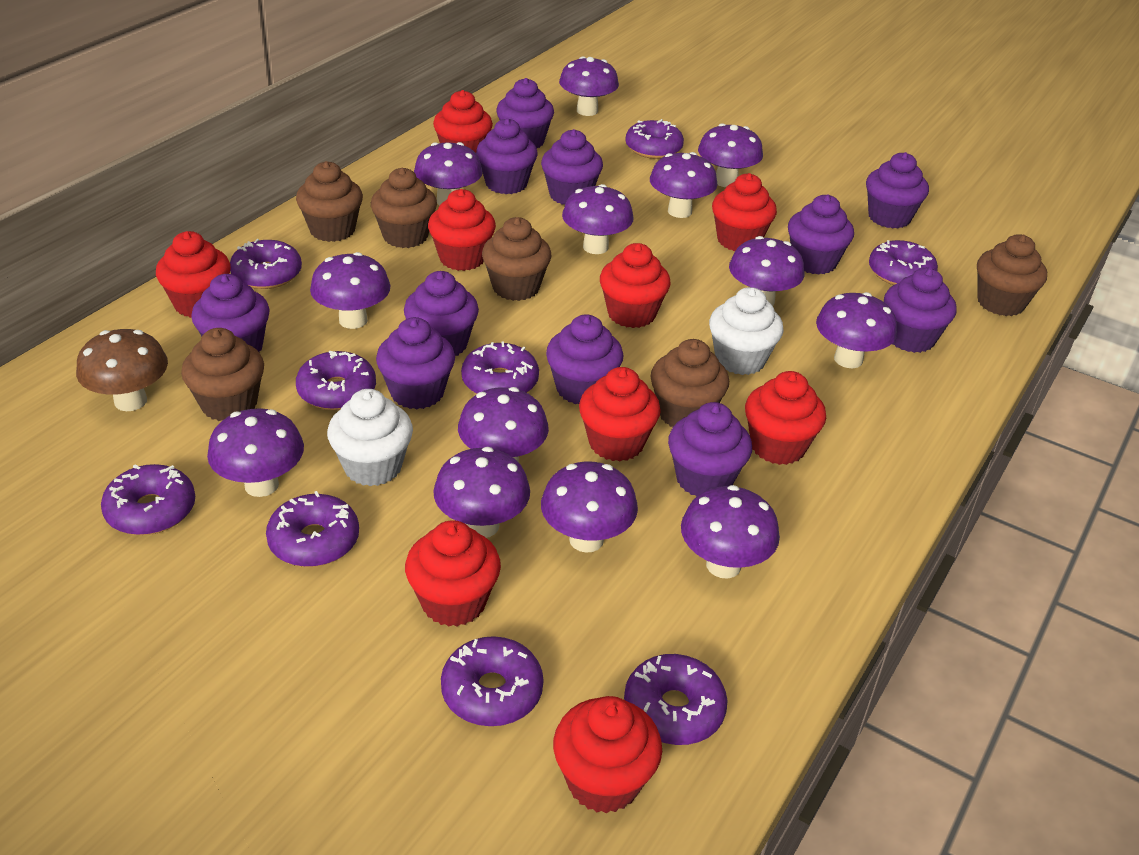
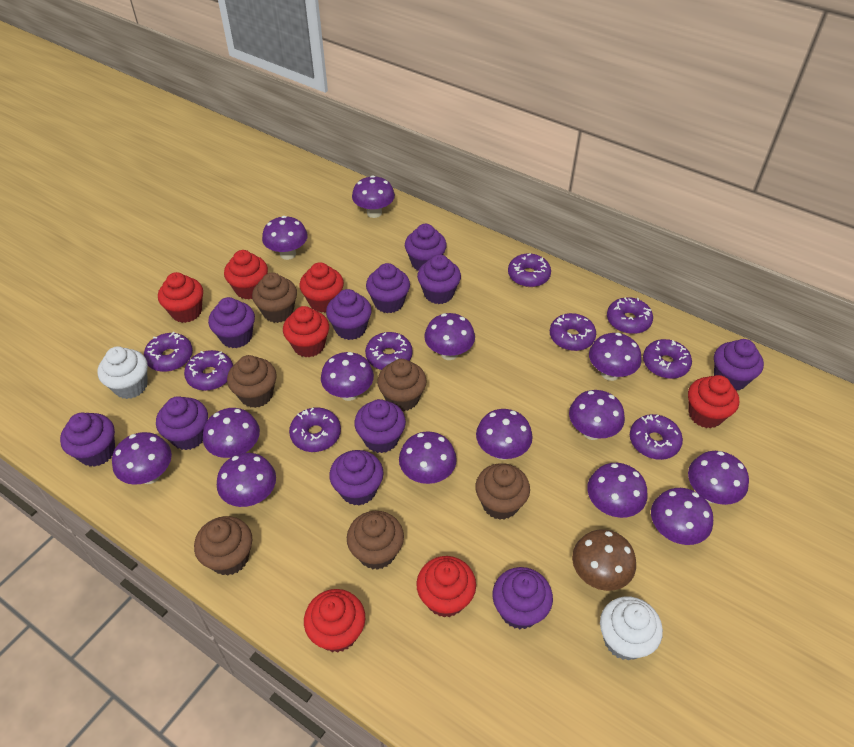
purple mushroom: [207,408,304,497] [310,252,390,329] [414,142,483,206] [433,447,530,538] [458,387,549,462] [541,461,638,553] [559,56,619,116] [562,184,634,254] [650,152,718,218] [681,485,780,579] [698,123,763,187] [729,236,804,306] [816,292,897,368] = 13 -> [112,432,172,485] [203,408,260,458] [217,453,276,507] [262,216,308,260] [321,352,374,401] [352,176,395,218] [399,431,457,484] [424,313,475,360] [476,409,533,460] [569,390,625,440] [587,463,647,518] [589,333,641,381] [651,488,713,545] [688,451,749,505] = 14
red cupcake: [156,231,231,318] [405,520,501,627] [428,189,496,271] [433,90,493,153] [553,696,662,814] [579,367,661,461] [600,243,671,328] [712,173,777,251] [745,371,826,465] = 9 -> [158,272,203,323] [224,250,268,300] [283,306,329,358] [300,262,344,313] [304,589,365,653] [416,556,476,618] [688,375,739,428] = 7

